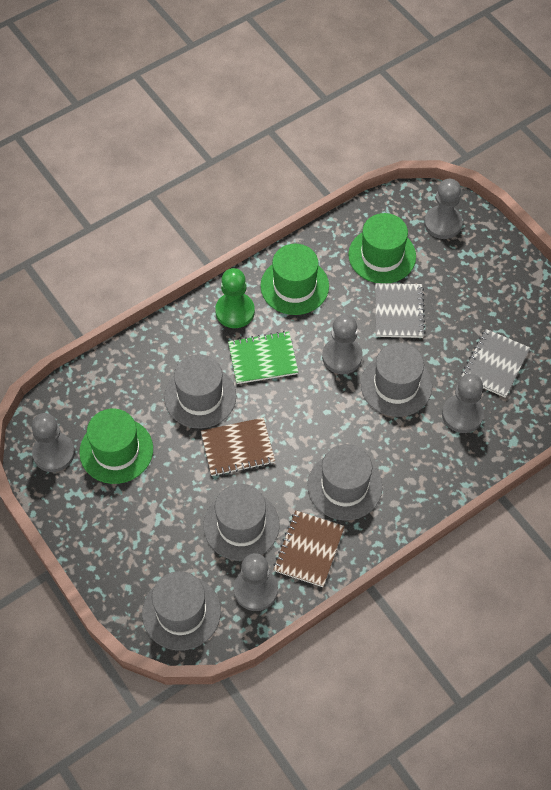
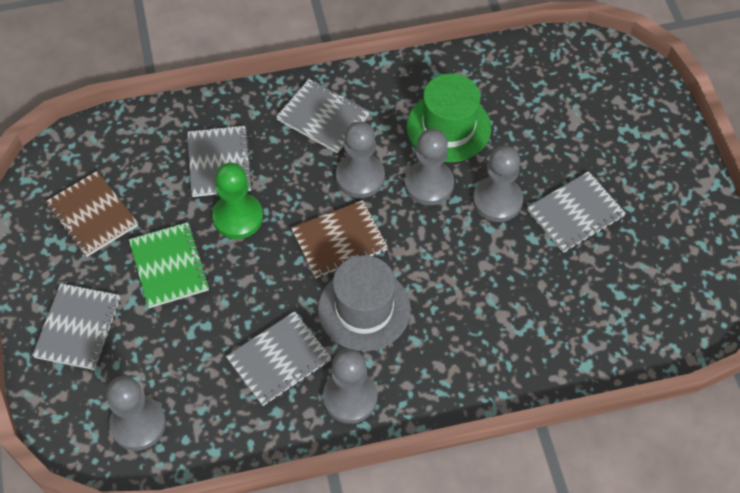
green hat: [79,409,153,484] [261,244,329,315] [348,213,416,283] = 3 -> [407,73,491,162] = 1
grey hat: [142,571,221,651] [164,354,236,428] [204,484,279,561] [307,444,382,521] [361,343,432,417] = 5 -> [318,255,411,351] = 1
grey notebook: [375,283,425,338] [461,329,530,398] = 2 -> [32,283,121,370] [187,126,253,197] [226,311,332,406] [276,79,370,153] [527,171,626,253] = 5

